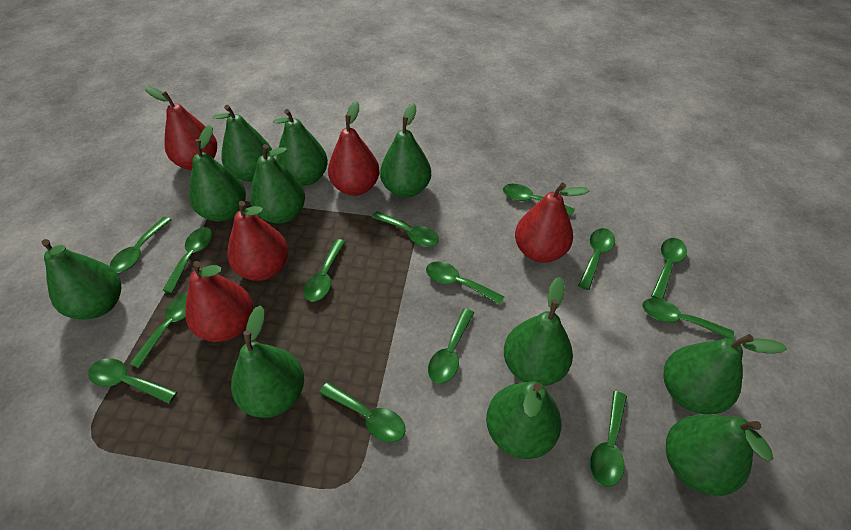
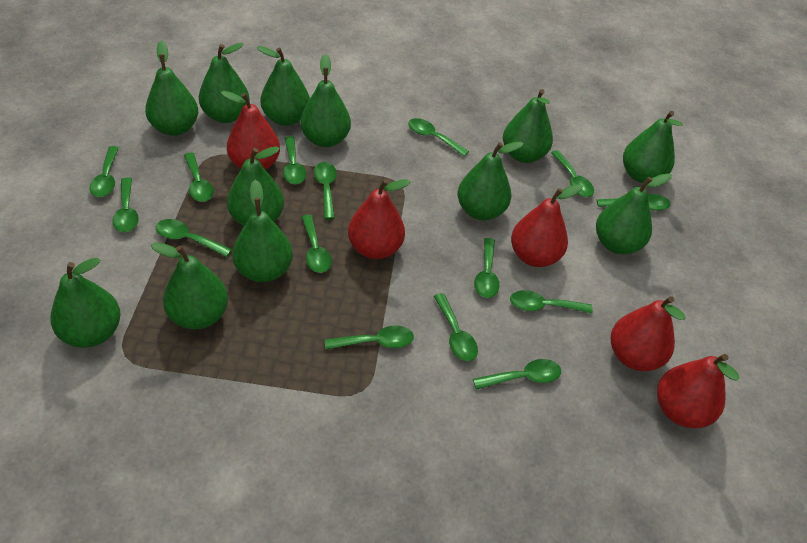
green pear: [42,239,122,319] [189,125,246,222] [212,105,274,181] [231,305,304,418] [250,144,305,224] [273,109,328,186] [380,103,431,198] [486,381,561,459] [504,277,573,386] [664,334,787,414] [666,415,773,496] = 11 -> [50,258,121,348] [145,41,198,136] [151,243,228,329] [199,43,250,123] [227,146,284,226] [232,180,293,282] [257,46,310,126] [300,54,351,147] [458,142,524,220] [503,89,553,163] [596,173,672,254] [623,111,683,183] = 12
green spoon: [88,358,177,404] [110,217,171,273] [130,292,187,368] [162,227,212,293] [304,239,345,302] [319,382,405,442] [371,211,439,247] [426,261,505,305] [428,308,474,384] [503,184,575,216] [578,228,615,290] [590,391,627,487] [642,298,734,339] [651,238,687,299] = 14 -> [89,146,119,197] [112,177,139,232] [156,219,232,257] [184,152,214,202] [283,136,306,184] [302,215,332,273] [314,162,337,220] [325,326,414,350] [408,118,469,156] [434,293,478,361] [473,359,561,390] [474,238,499,298] [510,290,593,313] [551,150,594,197] [597,194,670,211] = 15

